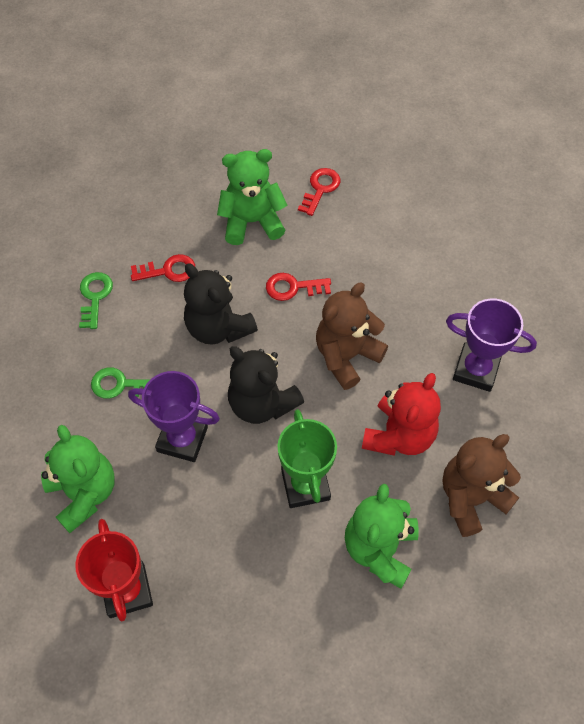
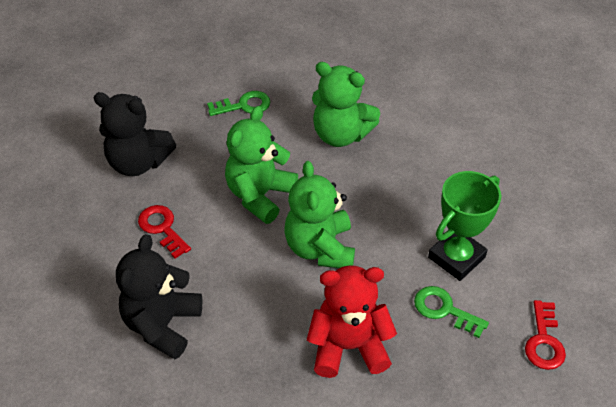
brown teddy bear: [316,283,388,390] [443,434,521,537] = 2 -> none = 0
purple trophy: [128,371,220,462] [446,299,537,392] = 2 -> none = 0
red key: [131,254,195,282] [266,273,331,301] [298,168,341,216] = 3 -> [138,205,191,259] [525,300,566,370] = 2
red trophy: [75,519,153,621] = 1 -> none = 0

